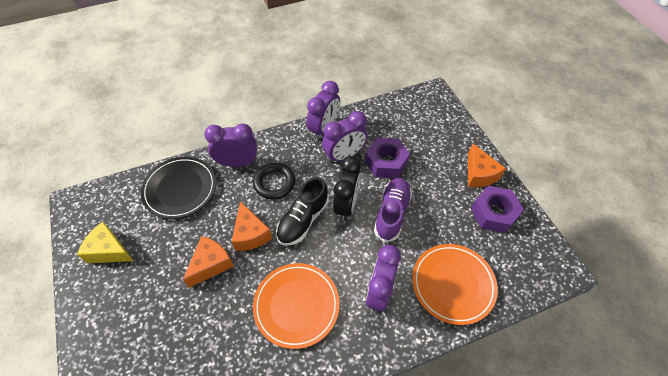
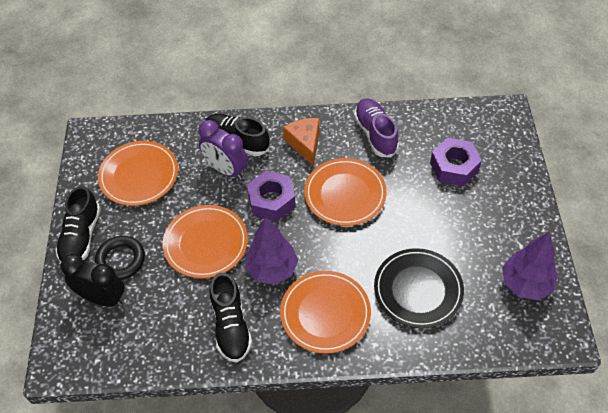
black shoe: [276,177,329,246] = 1 -> [56,186,101,263] [206,114,270,156] [210,273,252,363] = 3
orange cheese: [183,236,234,288] [231,201,272,251] [468,144,506,188] = 3 -> [283,118,320,166] = 1
orange plate: [253,263,340,349] [412,244,498,325] = 2 -> [98,141,178,206] [163,205,248,278] [280,271,371,354] [304,158,387,226] = 4
purple clock: [204,124,257,167] [307,81,340,140] [322,111,368,163] [366,245,401,312] = 4 -> [198,120,248,180] = 1
purple tree: none = 0 -> [245,217,298,284] [502,232,558,300] = 2
yellow cheese: [77,222,134,263] = 1 -> none = 0

